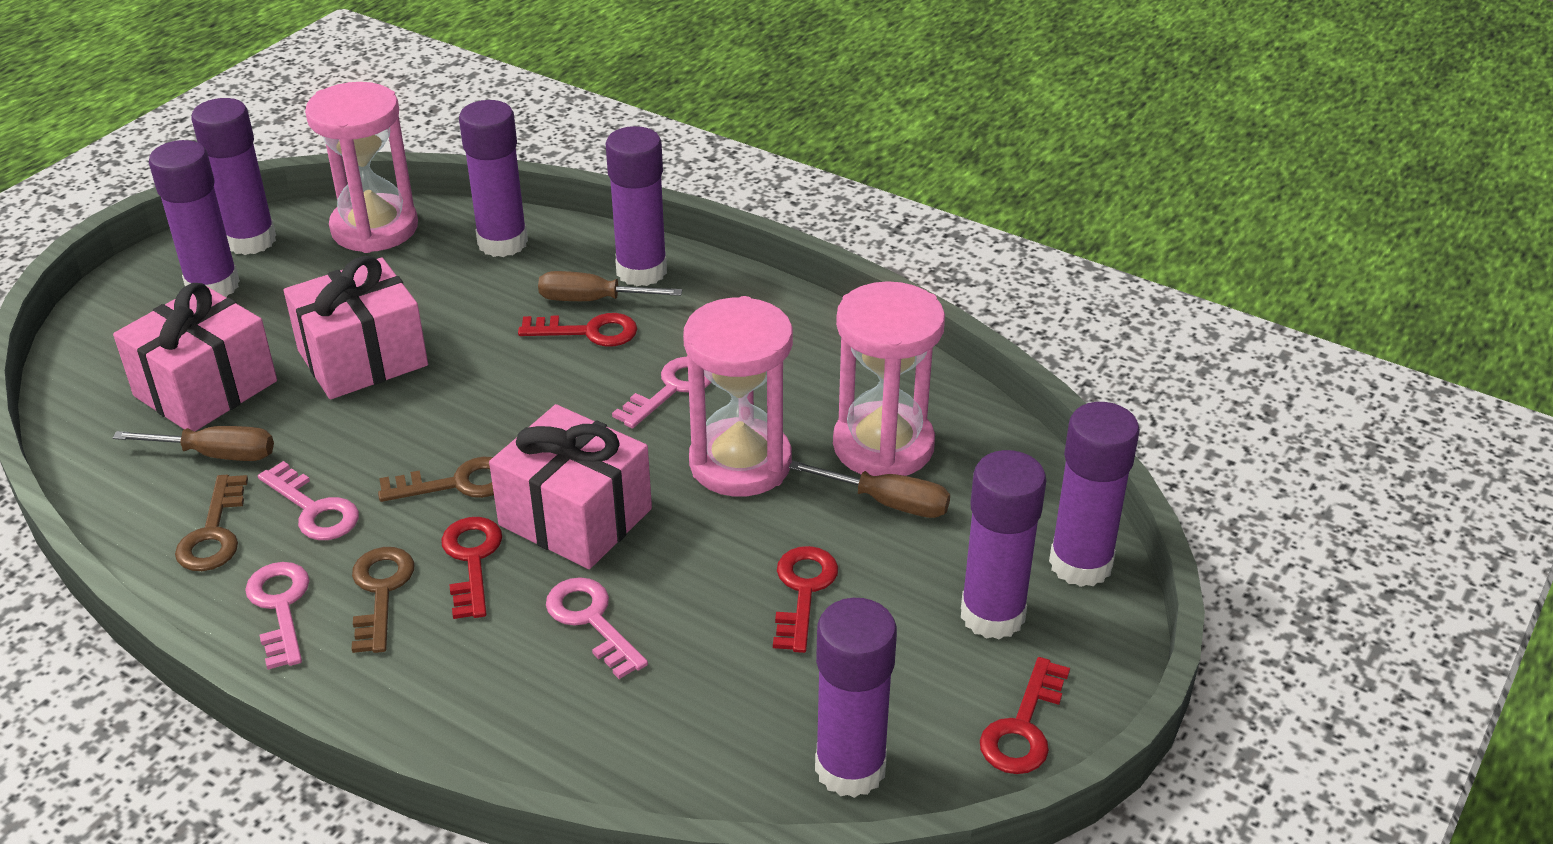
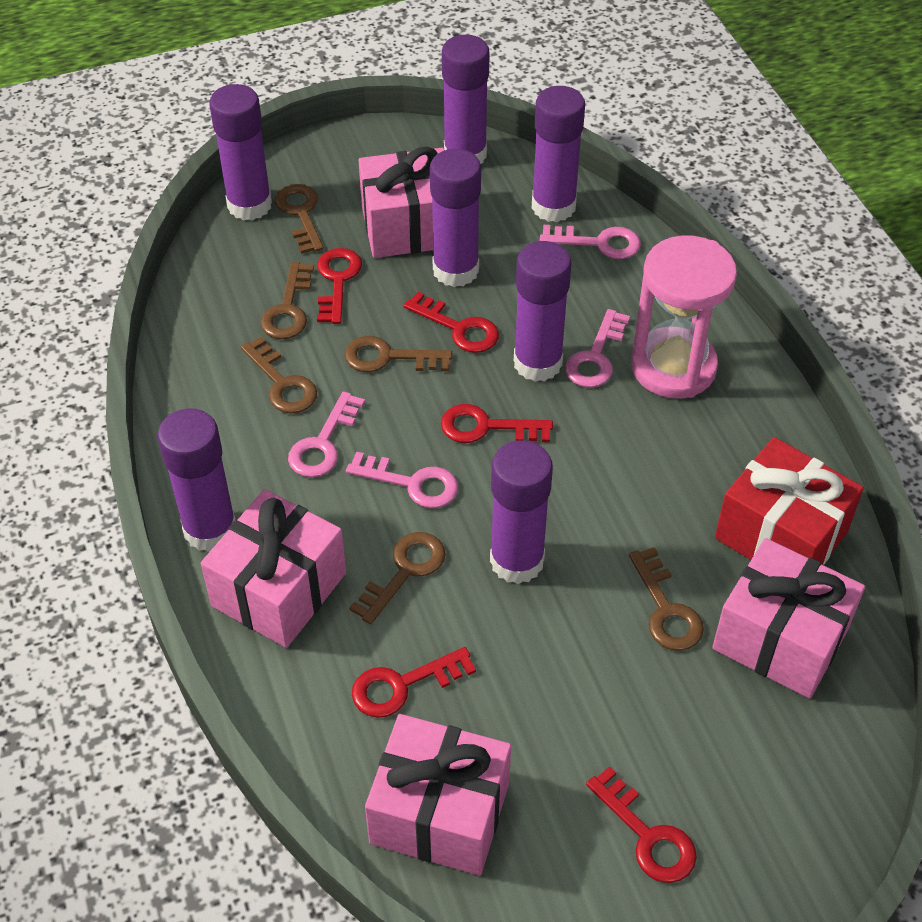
brown key: [175,475,248,571] [352,547,414,653] [378,457,494,502] = 3 -> [241,336,317,413] [260,262,314,339] [275,184,324,254] [344,336,452,372] [349,532,446,624] [629,547,704,651] = 6
brown screwdriver: [113,426,274,461] [538,271,682,301] [789,461,950,518] = 3 -> none = 0
pink gift: [113,283,277,431] [284,256,428,399] [489,404,652,569] = 3 -> [201,489,346,648] [358,146,444,258] [365,714,511,876] [712,538,865,699] = 4
pink hourglass: [305,82,418,253] [683,296,793,497] [833,281,945,476] = 3 -> [631,235,737,398] = 1
red gift: none = 0 -> [715,437,864,565] = 1
red key: [441,517,502,619] [518,313,637,347] [773,546,838,653] [980,657,1070,774] = 4 -> [317,248,362,324] [352,647,476,718] [403,291,499,353] [441,404,553,443] [586,766,697,883] = 5

